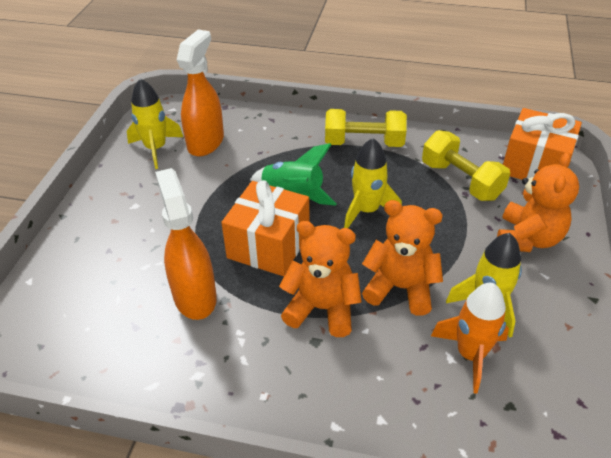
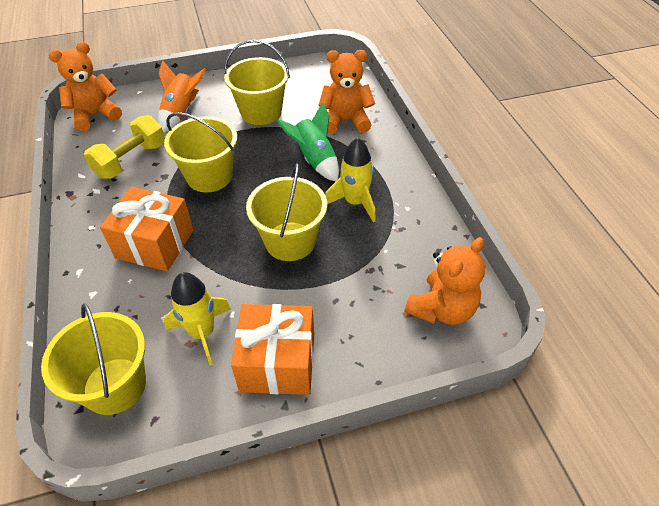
orange spray bottle: [155,168,217,320] [177,29,224,157] = 2 -> none = 0
yellow bucket: none = 0 -> [41,303,146,415] [164,112,237,192] [224,39,290,125] [246,163,327,261] = 4
yellow dumbbell: [325,109,407,147] [422,130,510,201] = 2 -> [84,115,165,179] = 1
yellow rocket: [127,78,183,169] [344,138,402,228] [446,233,522,338] = 3 -> [164,272,231,365] [325,138,376,222] = 2

